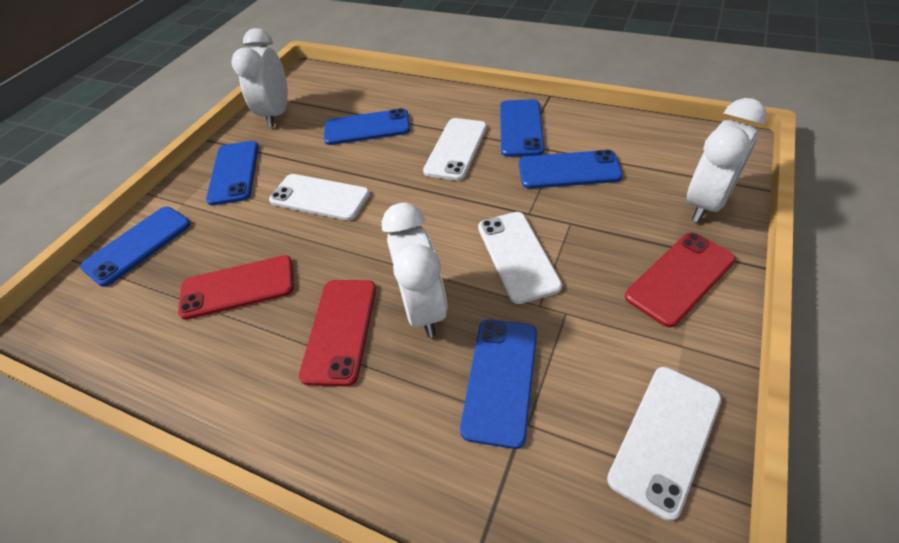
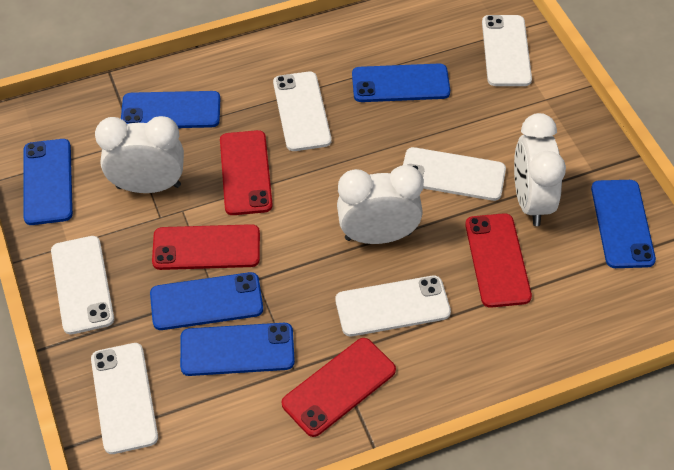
red phone: [178,255,294,320] [299,280,376,387] [625,232,736,327] = 3 -> [152,224,260,270] [220,130,273,215] [281,338,396,437] [465,213,532,308] = 4
white phone: [269,174,370,221] [423,118,487,181] [478,212,562,304] [607,367,722,521] = 4 -> [51,236,114,334] [91,343,158,454] [273,72,331,151] [335,276,451,336] [403,147,506,201] [482,15,532,86] = 6

